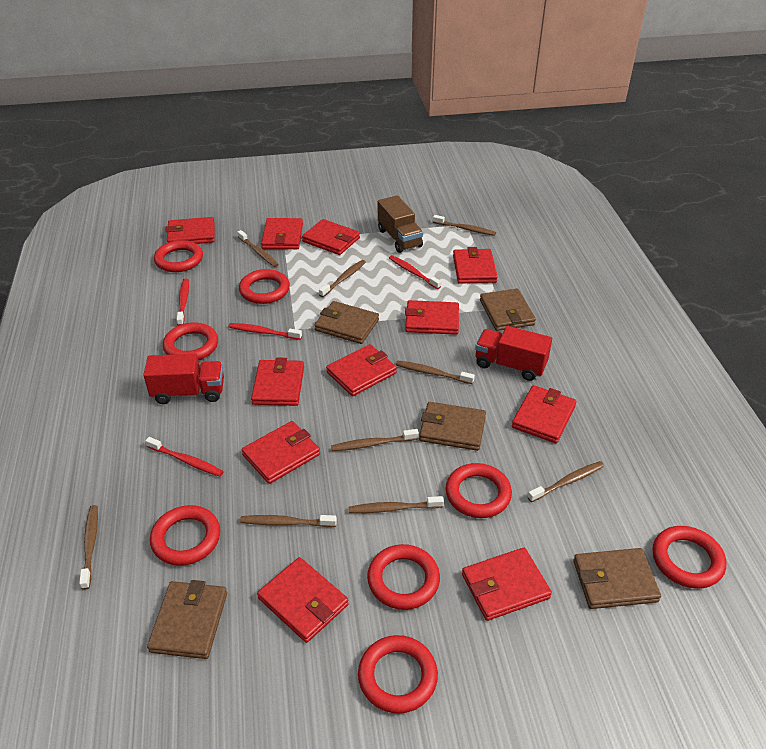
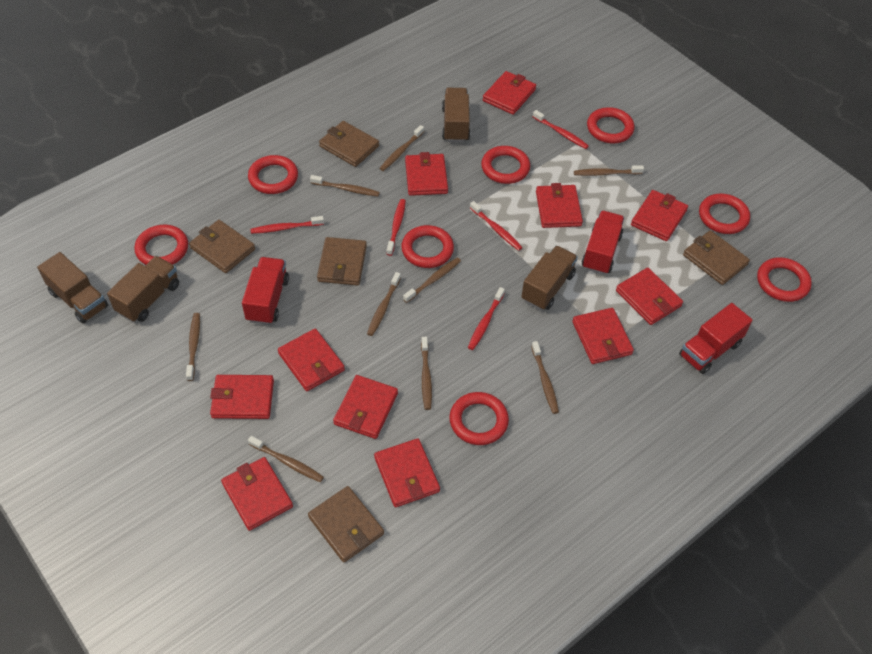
brown truck: [378,195,423,253] = 1 -> [37,252,108,324] [107,256,179,322] [442,88,470,142] [521,246,578,310] = 4
red toothbrush: [145,437,224,477] [177,278,189,326] [229,323,302,340] [389,255,441,289] = 4 -> [250,216,324,234] [386,199,406,256] [468,287,505,350] [470,201,523,251] [533,110,589,149] = 5
red truck: [143,354,224,404] [475,326,552,381] = 2 -> [242,257,289,325] [582,211,624,275] [679,303,753,374] = 3

